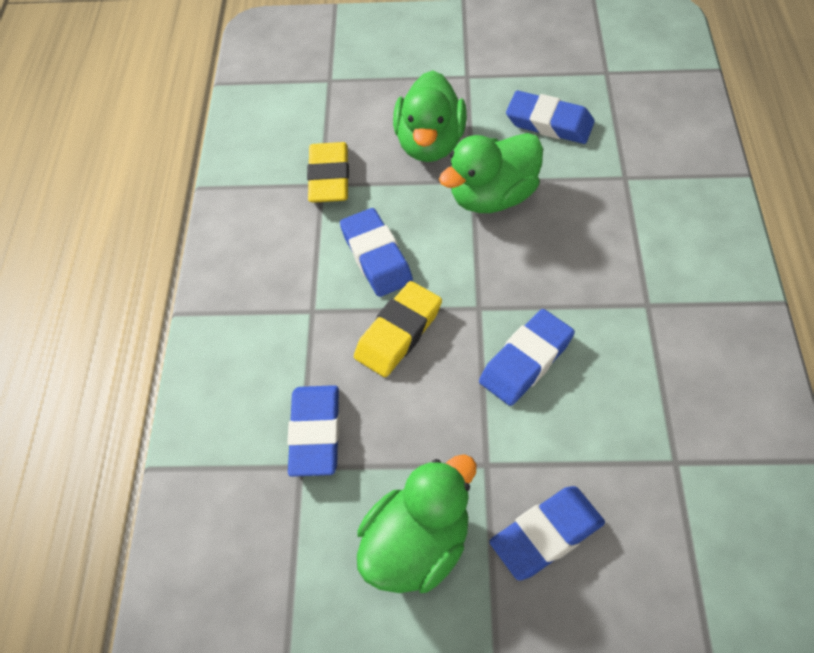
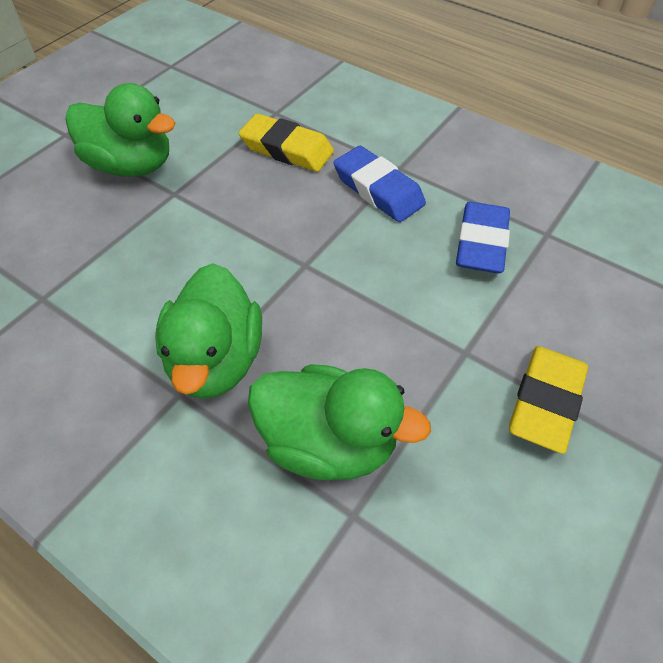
blue eraser: [287,385,340,477] [340,208,413,297] [479,309,575,406] [489,486,605,581] [506,91,595,144] = 5 -> [334,146,426,222] [456,202,510,274] = 2

